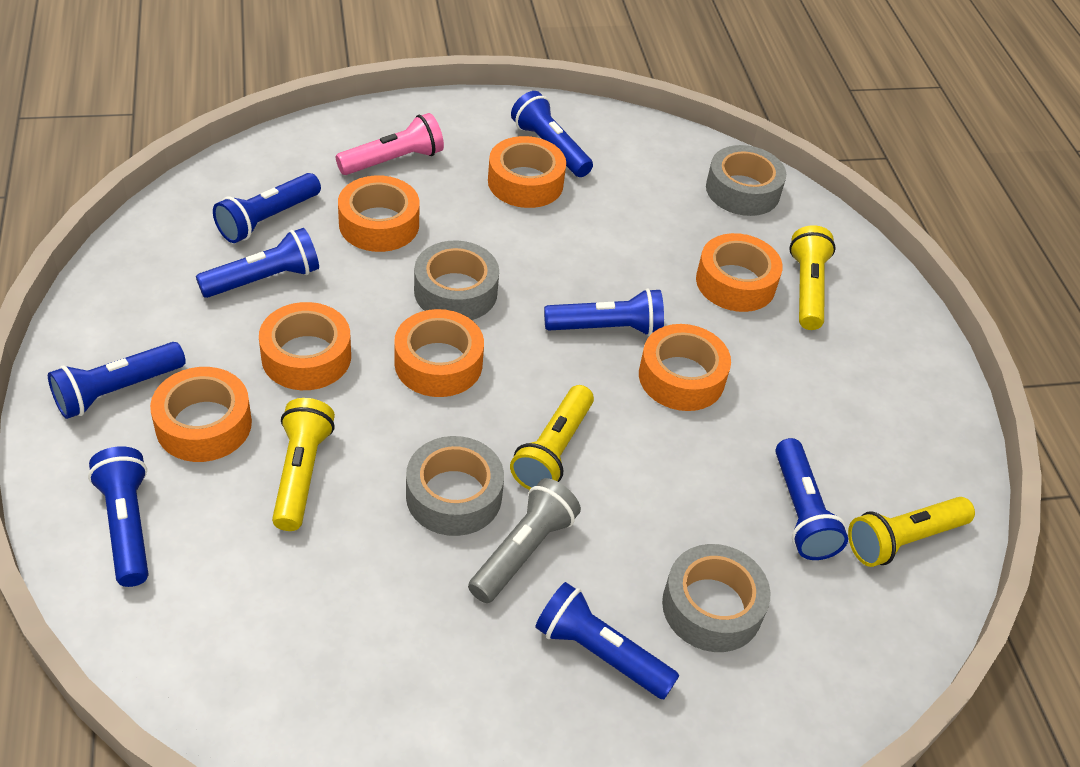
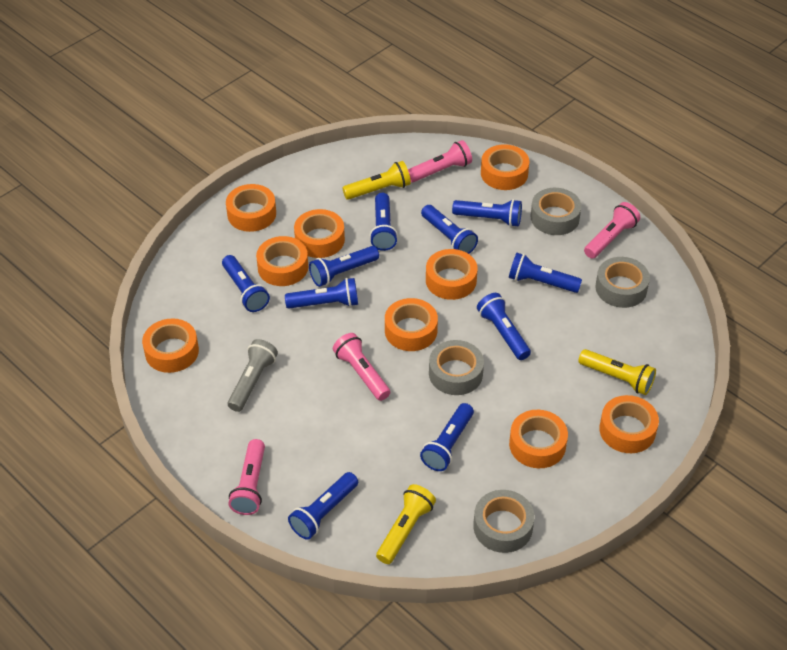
blue flashlight: [48,342,186,419] [88,446,148,587] [196,228,319,298] [213,173,321,243] [511,91,593,177] [535,582,679,699] [544,288,664,336] [775,438,848,560] = 8 -> [222,255,270,312] [285,278,358,309] [288,472,358,540] [309,246,379,287] [370,193,398,251] [420,403,474,471] [421,205,478,254] [452,199,522,227] [477,293,531,360] [509,253,582,293] = 10
orange tape: [150,367,252,462] [259,302,351,390] [338,175,420,252] [394,309,484,397] [488,136,566,208] [639,324,731,411] [696,233,783,312] = 7 -> [142,318,199,373] [226,184,276,232] [256,236,308,286] [294,209,345,258] [385,298,438,351] [426,249,478,300] [481,144,529,190] [509,410,568,468] [599,395,659,453] = 9
pink flashlight: [336,113,444,175] = 1 -> [228,439,265,515] [333,333,390,401] [408,140,472,182] [584,202,640,259] = 4
yellow flashlight: [272,398,335,531] [510,385,594,490] [789,225,836,330] [848,497,975,567] = 4 -> [342,161,411,200] [376,484,436,564] [579,349,656,395] = 3

